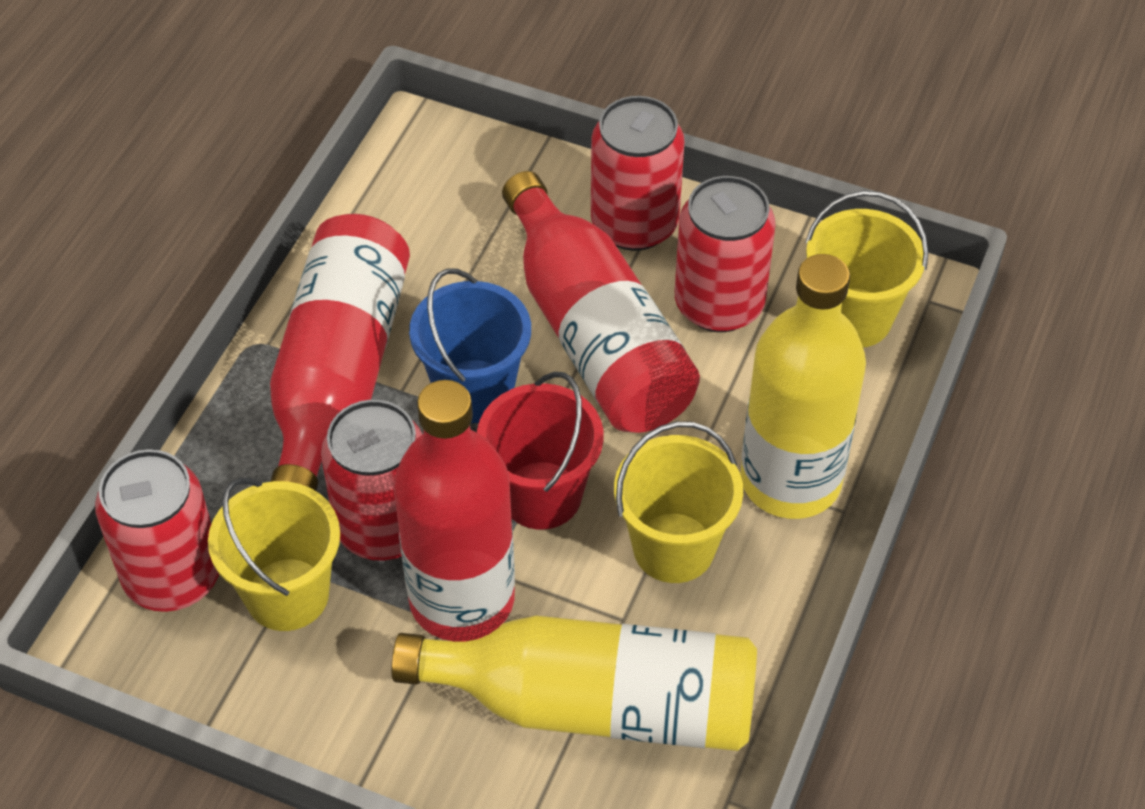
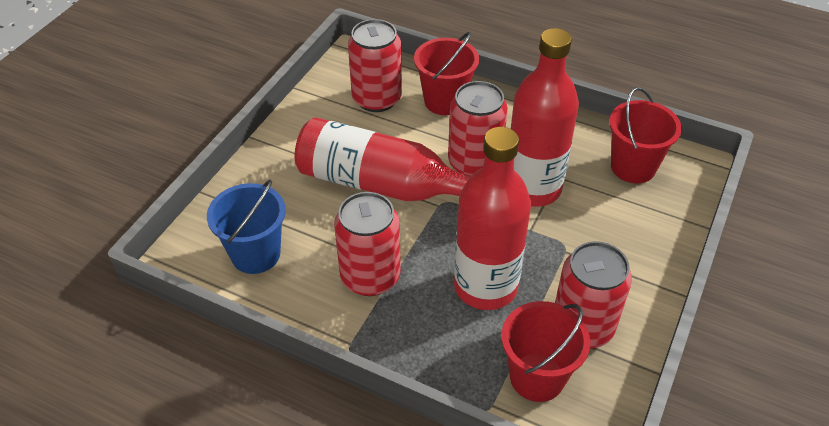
red bucket: [477,372,603,530] = 1 -> [414,32,479,115] [501,301,590,402] [609,87,682,183] = 3
yellow bottle: [391,616,757,751] [740,254,866,519] = 2 -> none = 0
yellow bucket: [208,478,340,631] [614,421,743,583] [805,191,929,348] = 3 -> none = 0

